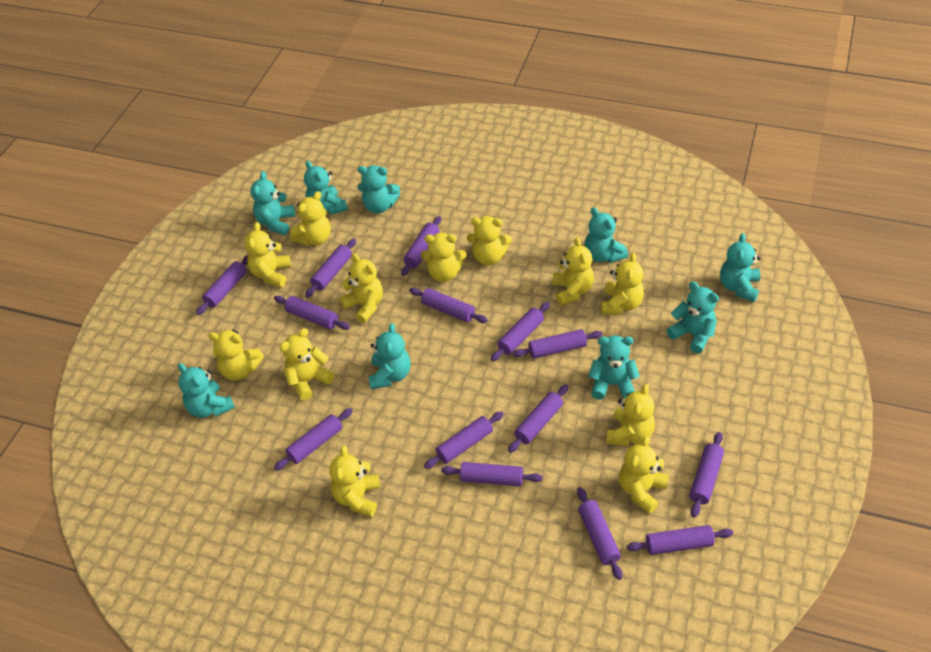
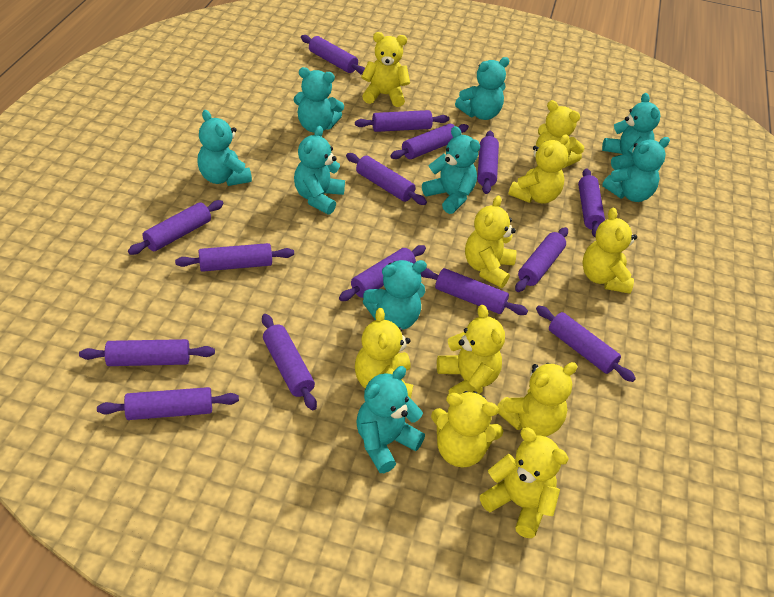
purple rolling pin: [196,255,248,315] [274,296,350,330] [274,408,353,471] [305,238,356,298] [401,216,441,276] [409,288,488,323] [424,411,504,469] [441,462,543,487] [491,302,550,361] [508,384,569,453] [513,329,602,359] [577,487,622,580] [627,525,733,555] [690,432,724,517] = 14 -> [79,339,215,366] [97,387,239,420] [128,200,224,255] [175,243,294,272] [262,314,317,410] [301,35,365,75] [339,245,426,301] [346,153,427,205] [355,110,449,132] [390,124,469,159] [421,268,528,315] [477,131,499,194] [515,227,568,292] [536,305,636,382] [578,168,605,238] = 15
yellow teddy bear: [208,329,264,381] [245,222,291,287] [279,328,334,401] [290,191,331,246] [329,445,380,517] [340,253,383,323] [421,233,467,282] [467,216,512,265] [552,237,594,306] [601,252,644,315] [606,384,655,446] [619,436,669,514] = 12 -> [355,308,413,399] [361,32,410,107] [431,391,503,468] [437,305,505,394] [465,195,516,288] [480,428,569,538] [497,362,578,437] [508,134,569,204] [536,100,584,168] [582,208,637,294] = 10

